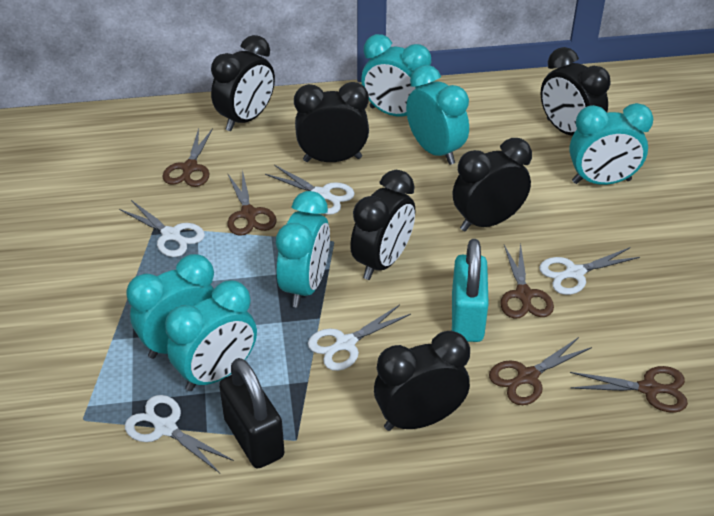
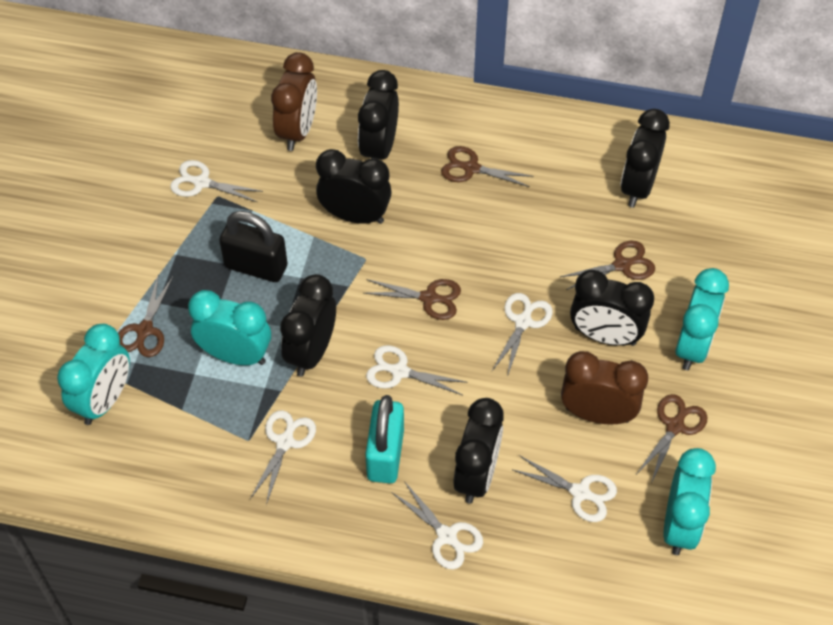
brown clock: none = 0 -> [271,52,317,151] [561,351,648,424] = 2
turquoise clock: [126,254,214,359] [165,281,257,391] [276,191,330,308] [361,34,431,117] [406,65,469,165] [569,103,653,185] = 6 -> [57,324,130,425] [188,290,271,365] [663,448,716,555] [675,268,729,370] = 4
white scissors: [119,200,205,257] [125,395,234,473] [265,165,355,215] [308,305,411,371] [539,247,640,295] = 5 -> [170,160,263,202] [250,410,316,505] [366,345,468,395] [391,481,483,569] [492,293,553,377] [513,455,617,522] = 6

